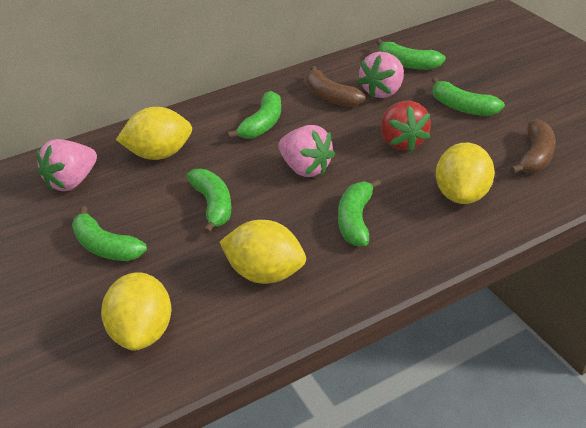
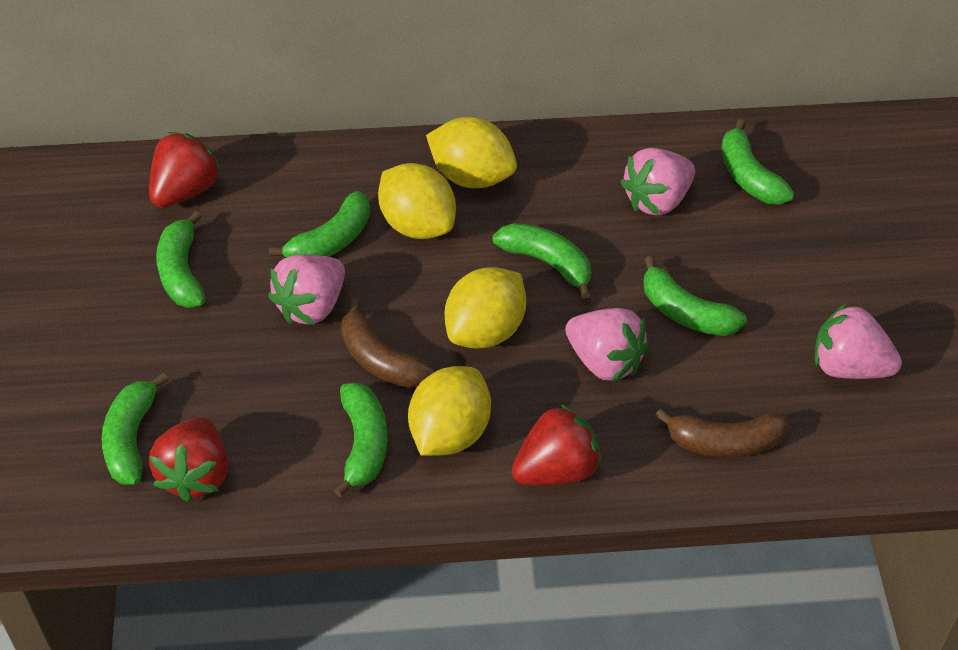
green banana: [72,206,147,261] [186,169,231,234] [227,91,281,139] [338,179,381,247] [376,39,446,70] [432,77,505,116] = 6 -> [102,373,168,485] [156,211,205,308] [269,191,370,258] [334,383,387,497] [492,223,591,299] [643,256,747,336] [722,119,794,205] = 7
pink strawberry: [37,139,97,191] [278,125,335,177] [358,52,404,98] = 3 -> [268,254,345,325] [565,308,649,382] [620,148,695,216] [815,303,902,379] = 4
red strawberry: [381,101,431,152] = 1 -> [149,132,222,208] [149,417,228,502] [512,404,602,486] = 3

